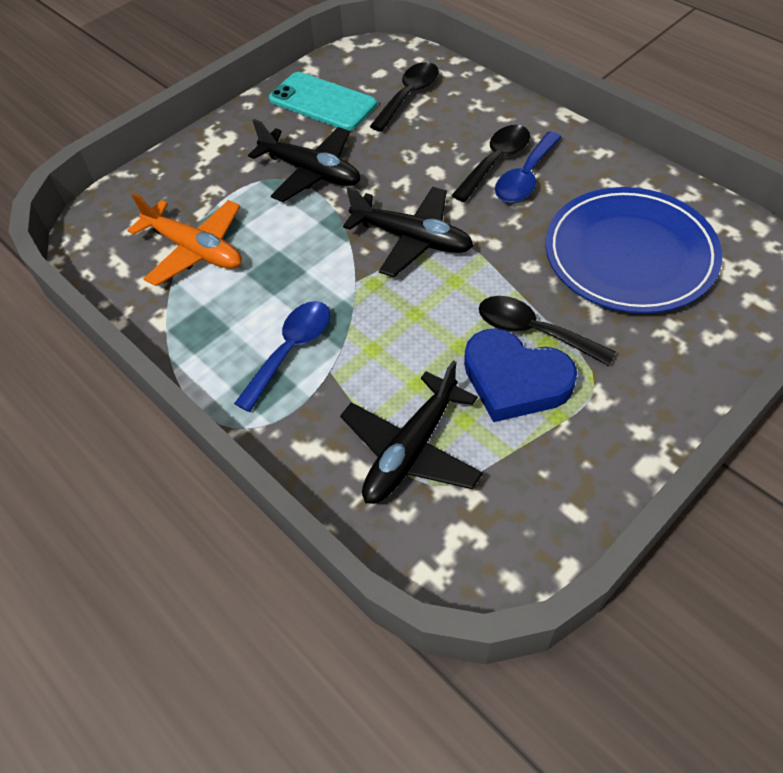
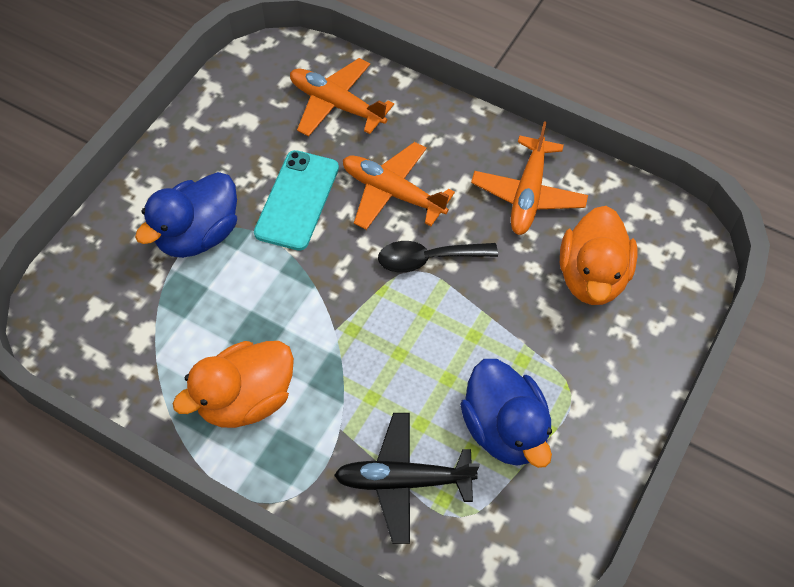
black plane: [248,119,360,202] [340,360,483,504] [343,187,473,277] = 3 -> [334,413,479,544] = 1
black spoon: [370,62,439,132] [452,125,530,202] [479,296,616,366] = 3 -> [378,241,498,272] = 1
blue duck: none = 0 -> [135,172,237,258] [460,359,552,468] = 2
blue heart: [464,328,577,422] = 1 -> none = 0
blue plate: [545,187,723,314] = 1 -> none = 0
blue spoon: [234,301,330,412] [495,131,561,203] = 2 -> none = 0
orange duck: none = 0 -> [173,341,294,428] [560,206,637,305] = 2
orange plane: [127,193,242,286] = 1 -> [290,58,394,137] [343,142,455,230] [471,121,588,235] = 3

